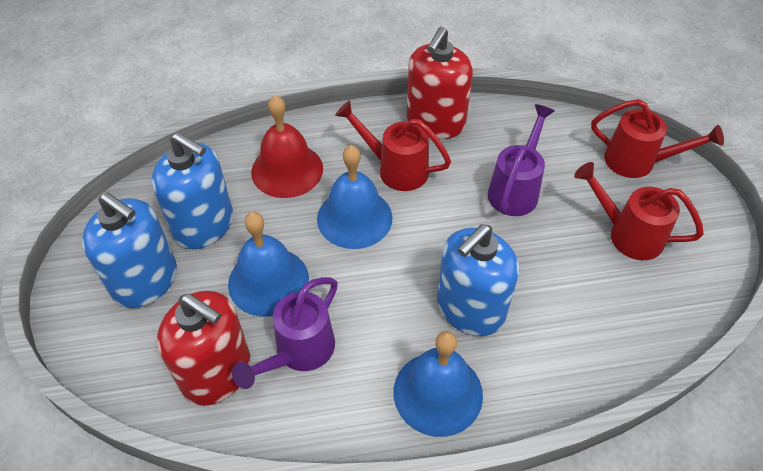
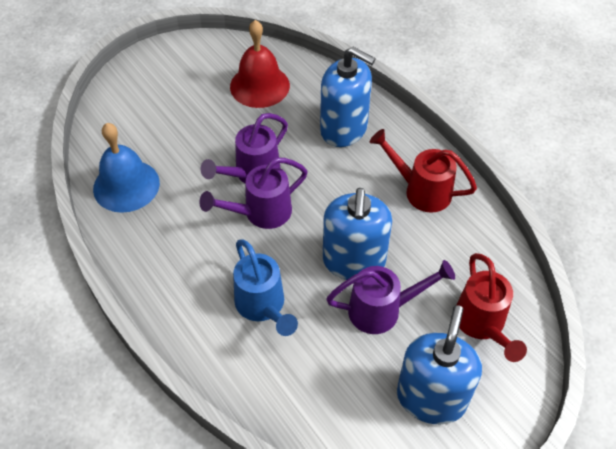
blue bell: [228,212,309,317] [317,145,392,249] [393,331,483,437] = 3 -> [93,123,160,213] = 1
blue watering can: none = 0 -> [233,239,298,336] = 1
purple watering can: [232,277,338,389] [488,104,555,216] = 2 -> [199,158,308,229] [200,113,288,183] [326,260,455,334] = 3
red soap dispenser: [157,291,250,406] [407,27,473,139] = 2 -> none = 0
red watering can: [335,100,451,191] [574,162,704,260] [591,99,724,178] = 3 -> [370,129,477,213] [457,253,527,362] = 2

